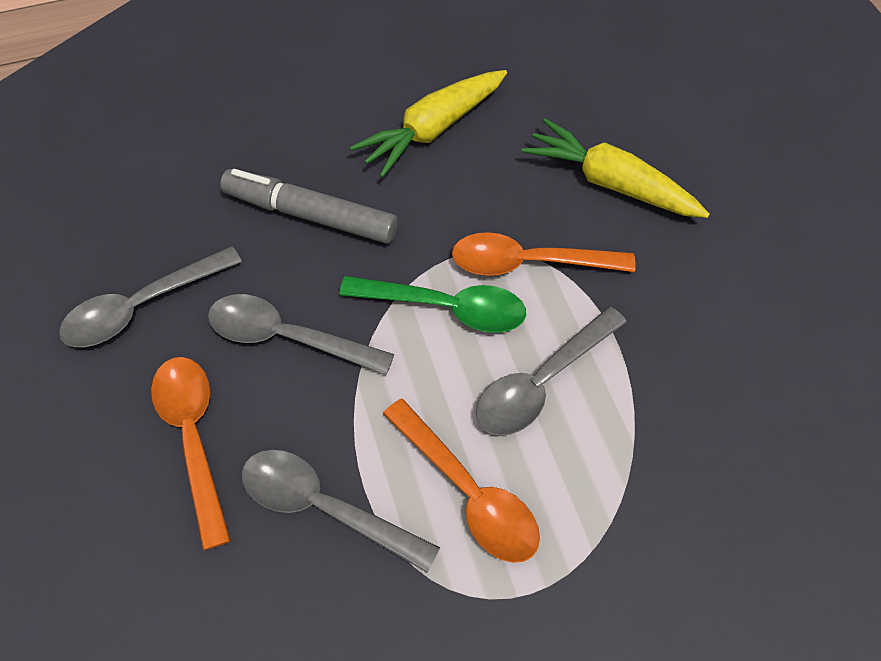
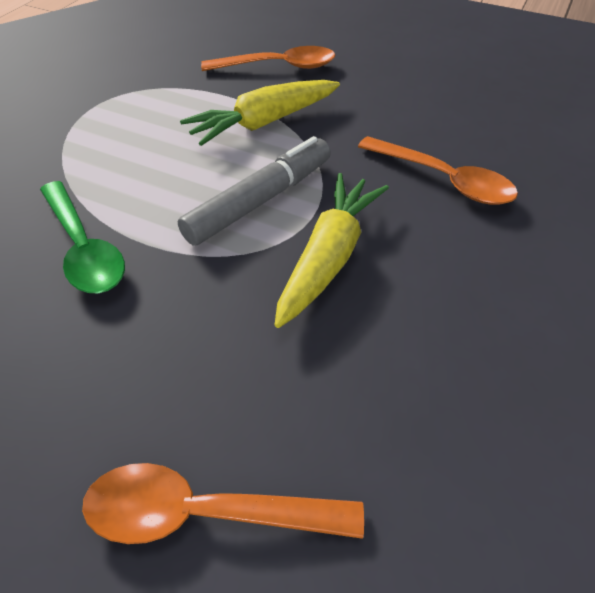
grey spoon: [59,246,242,347] [208,294,394,375] [242,450,440,573] [476,307,627,436] = 4 -> none = 0

